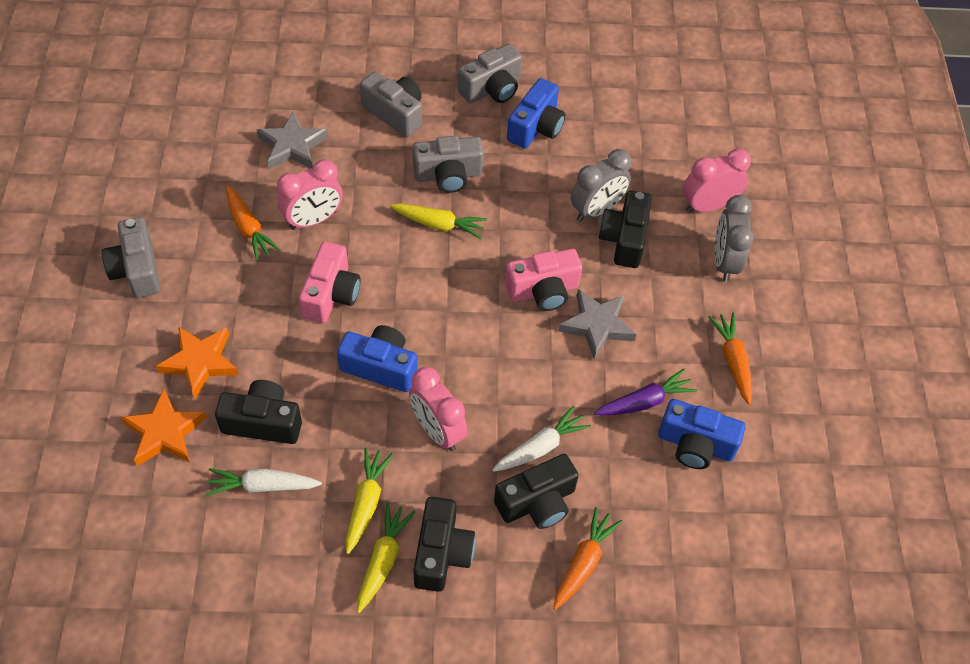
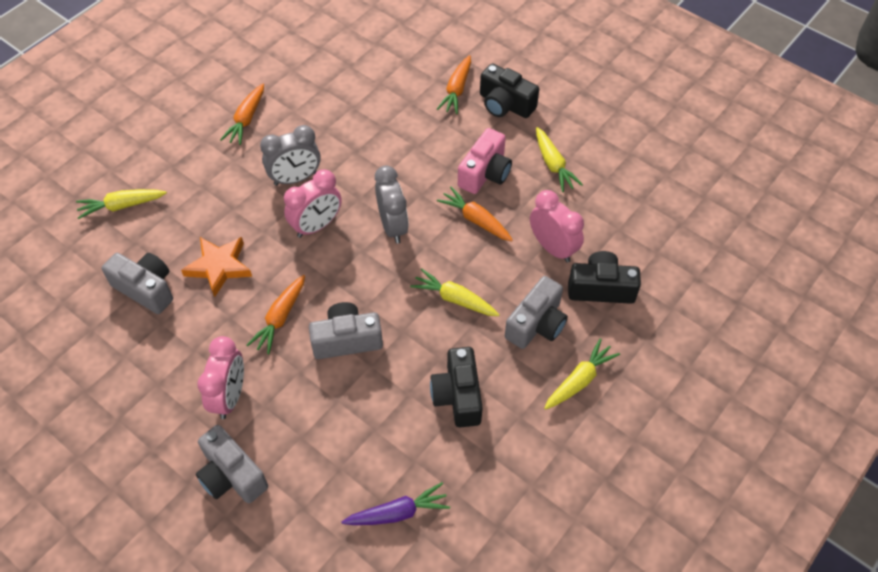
black camera: [215,380,302,444] [413,497,475,592] [494,454,579,529] [599,191,652,268] = 4 -> [430,347,483,427] [480,63,539,118] [568,251,641,304] = 3
blue camera: [337,325,417,392] [507,78,565,148] [658,399,746,469] = 3 -> none = 0
grey star: [257,111,328,169] [558,289,637,360] = 2 -> none = 0
orange carrot: [226,186,281,261] [553,507,622,610] [708,313,752,405] = 3 -> [220,84,264,145] [247,275,305,354] [437,55,471,114] [437,187,513,242] = 4
orange star: [121,389,207,466] [156,327,239,399] = 2 -> [181,237,252,297] = 1
pink camera: [299,242,360,323] [505,249,582,311] = 2 -> [458,128,512,194] = 1
white carrot: [206,468,322,496] [493,406,591,472] = 2 -> none = 0
yellow carrot: [346,448,394,554] [357,502,415,613] [390,203,487,239] = 3 -> [76,189,167,219] [410,268,500,316] [536,127,583,192] [544,338,620,410] = 4

